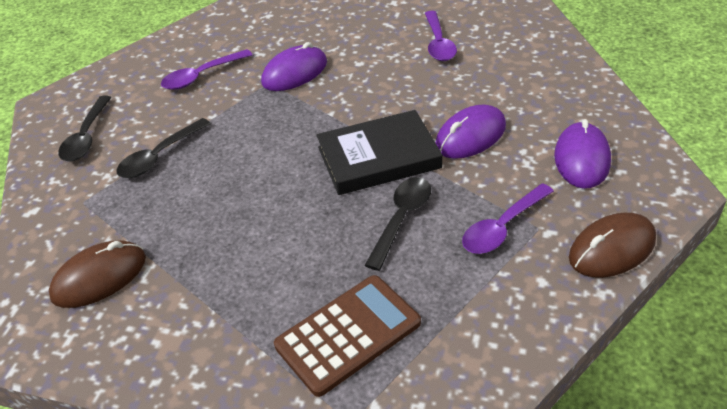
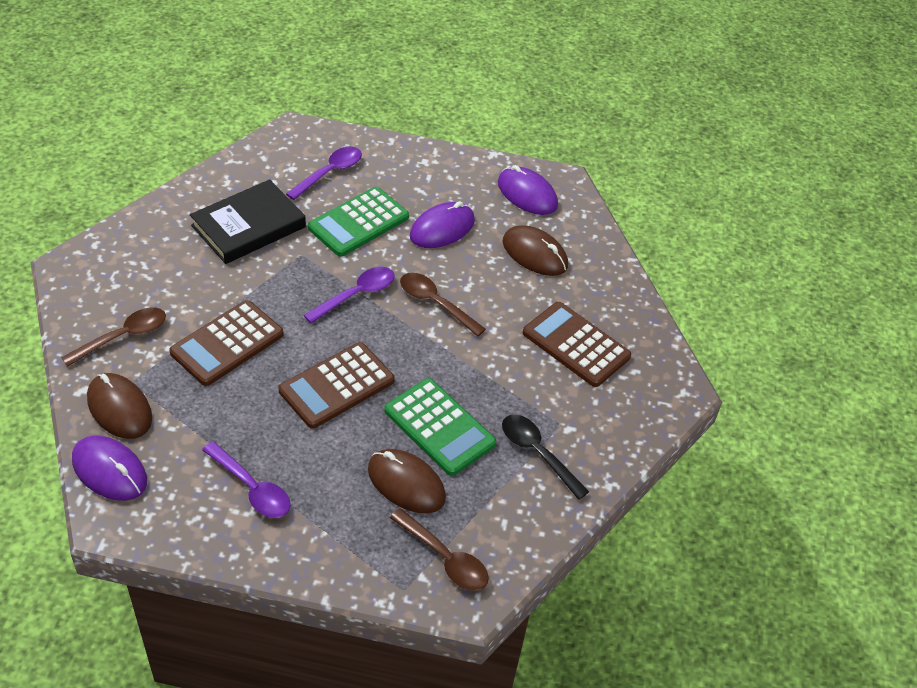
black spoon: [58,96,112,161] [117,118,211,178] [365,177,431,271] = 3 -> [502,415,589,500] = 1
brown calculator: [274,275,421,397] = 1 -> [169,300,284,386] [279,342,394,429] [523,302,631,387] = 3
brown mouse: [49,240,146,308] [569,213,656,278] = 2 -> [87,373,152,439] [368,449,446,513] [503,225,568,276] = 3
brown spoon: none = 0 -> [61,307,166,367] [390,508,489,591] [400,273,486,337] = 3
green calculator: none = 0 -> [308,187,409,257] [384,378,496,476] = 2

